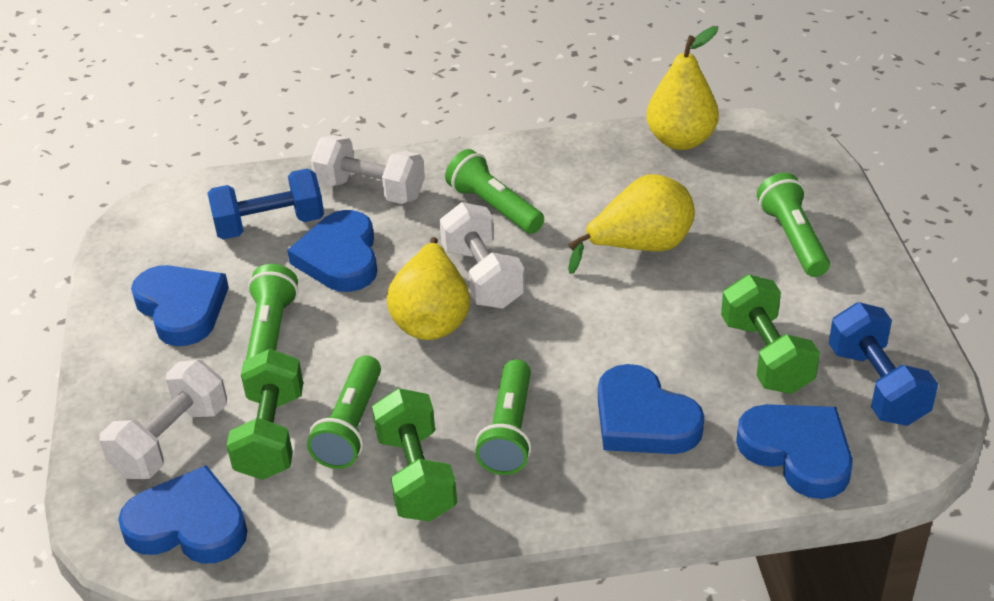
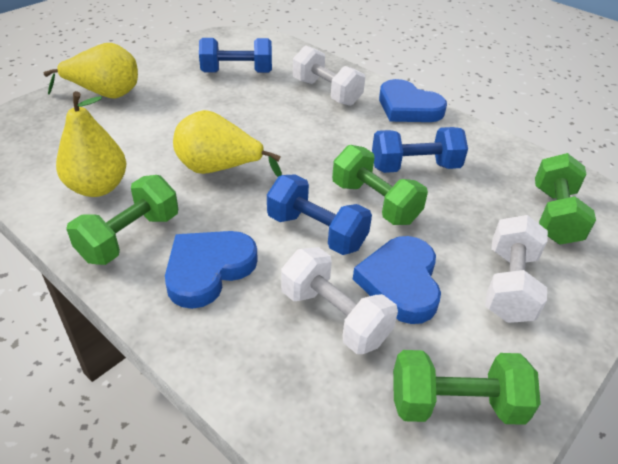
blue dumbbell: [207,168,324,240] [829,302,938,426] = 2 -> [199,38,272,73] [267,175,372,255] [372,127,468,173] = 3
blue heart: [118,465,247,564] [131,265,229,346] [287,210,377,292] [598,364,704,454] [736,404,853,499] = 5 -> [165,231,258,309] [353,236,441,324] [379,79,447,122] = 3
green dumbbell: [227,349,303,480] [372,388,457,522] [721,275,820,394] = 3 -> [66,175,178,265] [332,145,428,225] [393,350,541,425] [535,153,596,245] = 4
green flashlight: [246,264,298,360] [307,355,381,469] [445,149,544,234] [475,359,532,475] [757,173,830,277] = 5 -> none = 0

